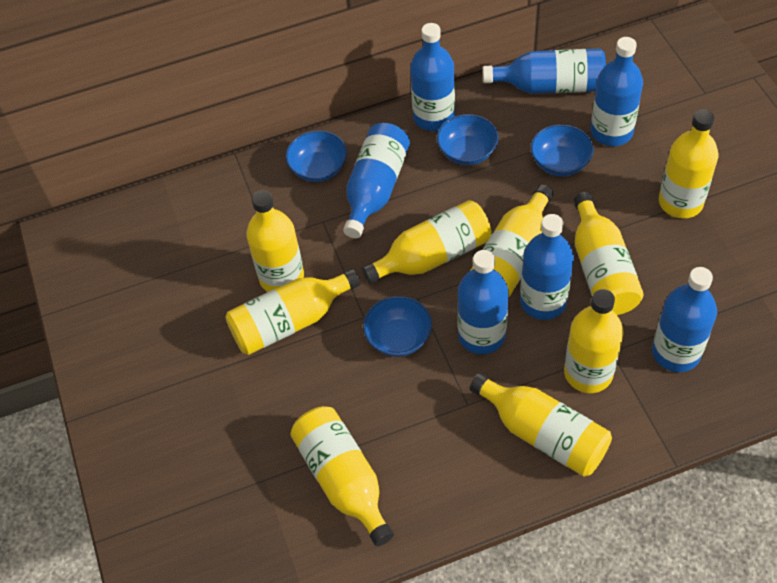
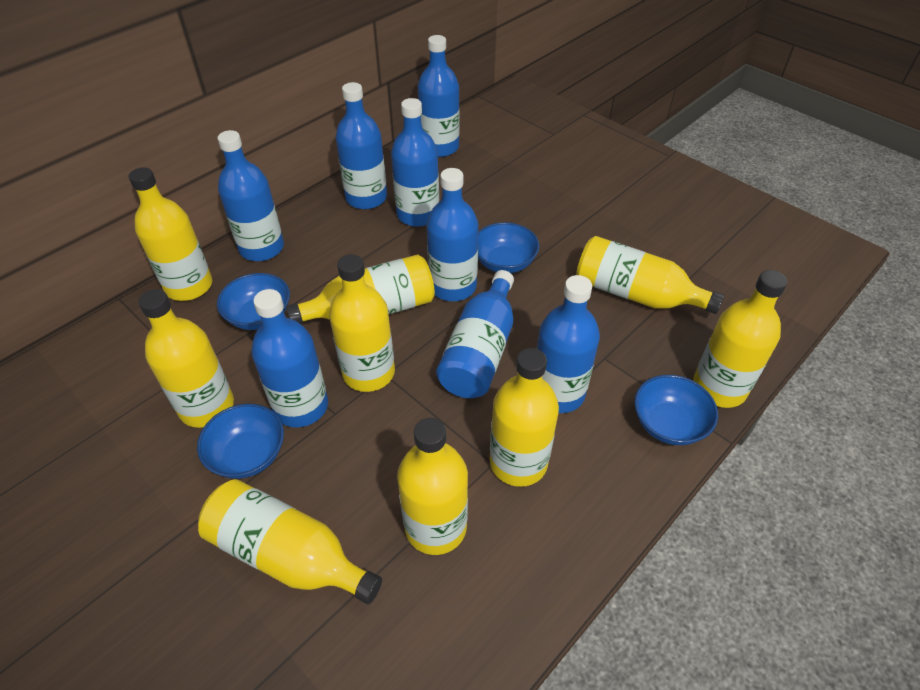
blue bottle: [343,123,410,238] [410,23,455,131] [457,250,509,354] [483,49,606,94] [520,214,574,320] [590,37,643,146] [652,267,717,372] = 7 -> [217,130,284,261] [251,289,328,427] [335,82,387,209] [391,98,439,227] [418,35,460,157] [426,168,478,301] [436,270,514,398] [537,275,600,413] = 8

